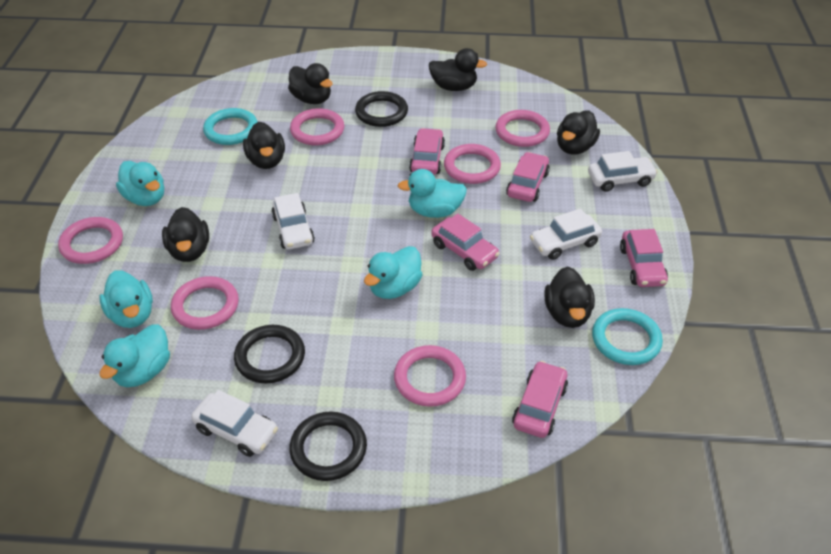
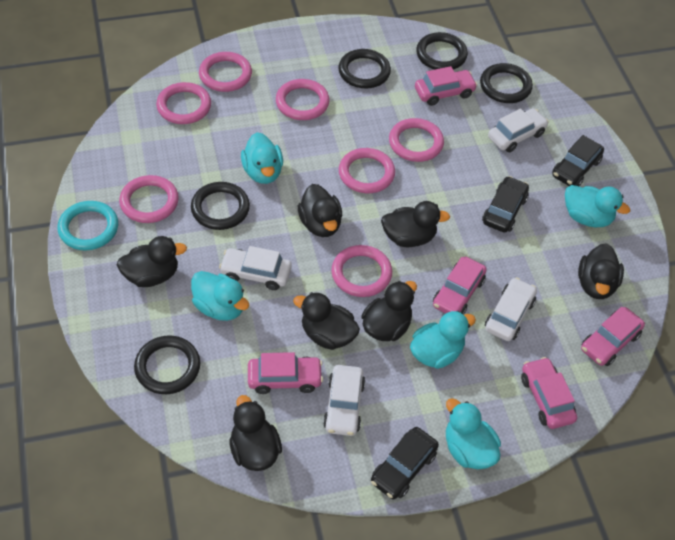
black car: none = 0 -> [371,427,439,499] [482,176,529,233] [552,135,604,186] = 3
black duck: [162,207,209,262] [243,122,285,169] [288,63,333,104] [429,48,487,91] [544,266,595,328] [557,110,600,155] = 6 -> [117,236,187,287] [229,395,282,471] [293,292,360,350] [298,184,342,237] [361,281,417,341] [381,201,450,247] [578,243,624,299] = 7
black ring: [234,325,305,384] [289,412,367,481] [355,91,408,127] = 3 -> [134,336,200,394] [191,182,250,230] [338,49,391,88] [416,32,468,70] [480,63,533,103] = 5
pink ring: [58,217,123,264] [171,276,239,330] [290,108,344,145] [394,345,466,407] [444,144,501,184] [496,110,550,147] = 6 -> [119,175,179,223] [156,82,211,124] [199,52,252,92] [276,79,330,120] [331,245,392,297] [339,148,395,193] [389,118,444,162] = 7
turquoise ring: [203,108,258,145] [592,308,663,365] = 2 -> [57,201,118,250] = 1

